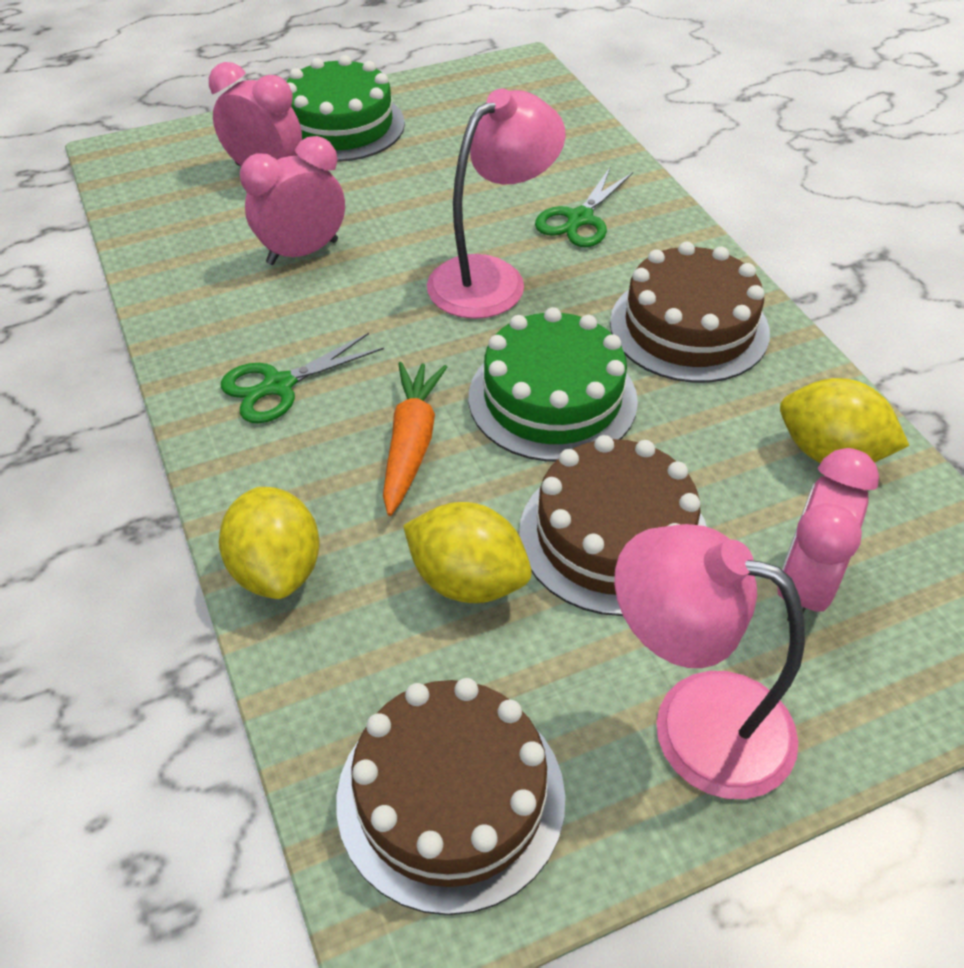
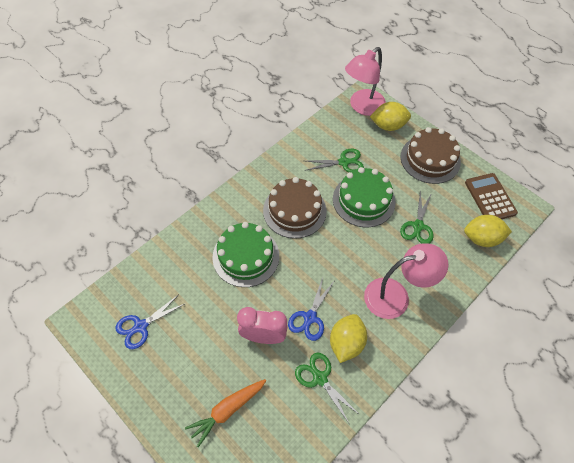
blue scissors: none = 0 -> [116,295,186,349] [288,278,334,341] = 2
brown cake: [336,678,565,915] [519,435,707,616] [610,242,770,383] = 3 -> [263,177,327,239] [400,127,461,184] = 2
brown calculator: none = 0 -> [465,173,518,219] = 1
green scissors: [221,333,384,423] [535,166,633,247] = 2 -> [295,353,360,423] [306,149,364,172] [400,191,434,244] = 3
pink clock: [209,62,302,166] [240,136,345,265] [777,448,879,621] = 3 -> [237,307,288,344] = 1

